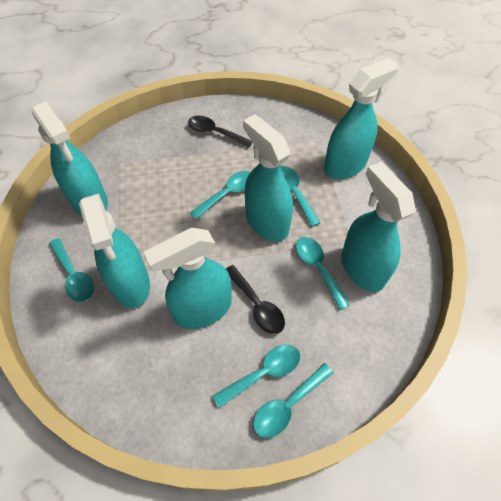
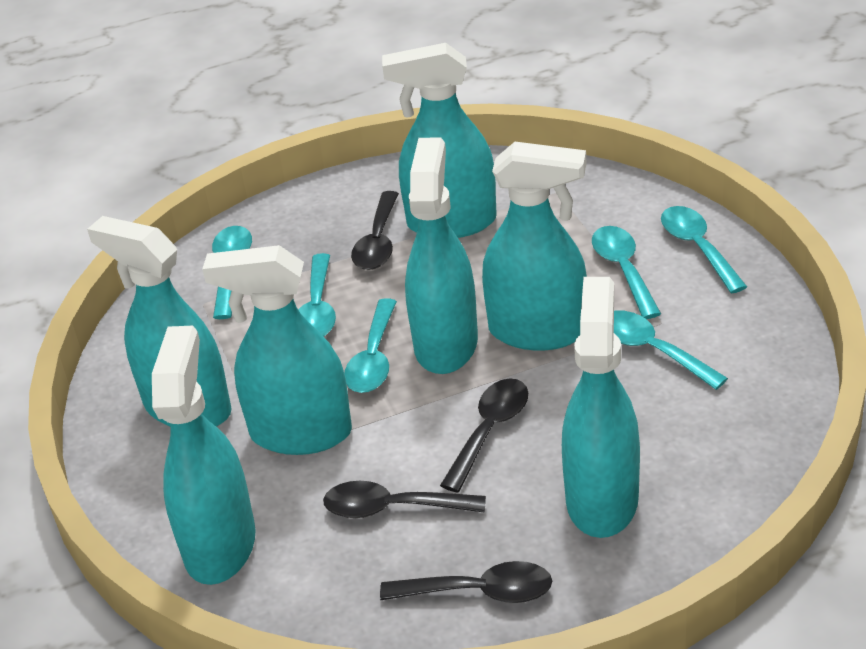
black spoon: [188,116,253,148] [226,265,285,334] = 2 -> [323,481,486,518] [351,191,399,270] [380,561,552,603] [440,378,528,492] = 4
turquoise spray bottle: [31,101,108,216] [79,194,150,308] [144,228,232,329] [243,114,293,242] [324,58,399,179] [341,162,416,292] = 6 -> [87,216,232,427] [152,326,256,585] [202,245,352,455] [382,43,497,238] [405,137,478,374] [482,142,587,350] [562,277,640,538] = 7

